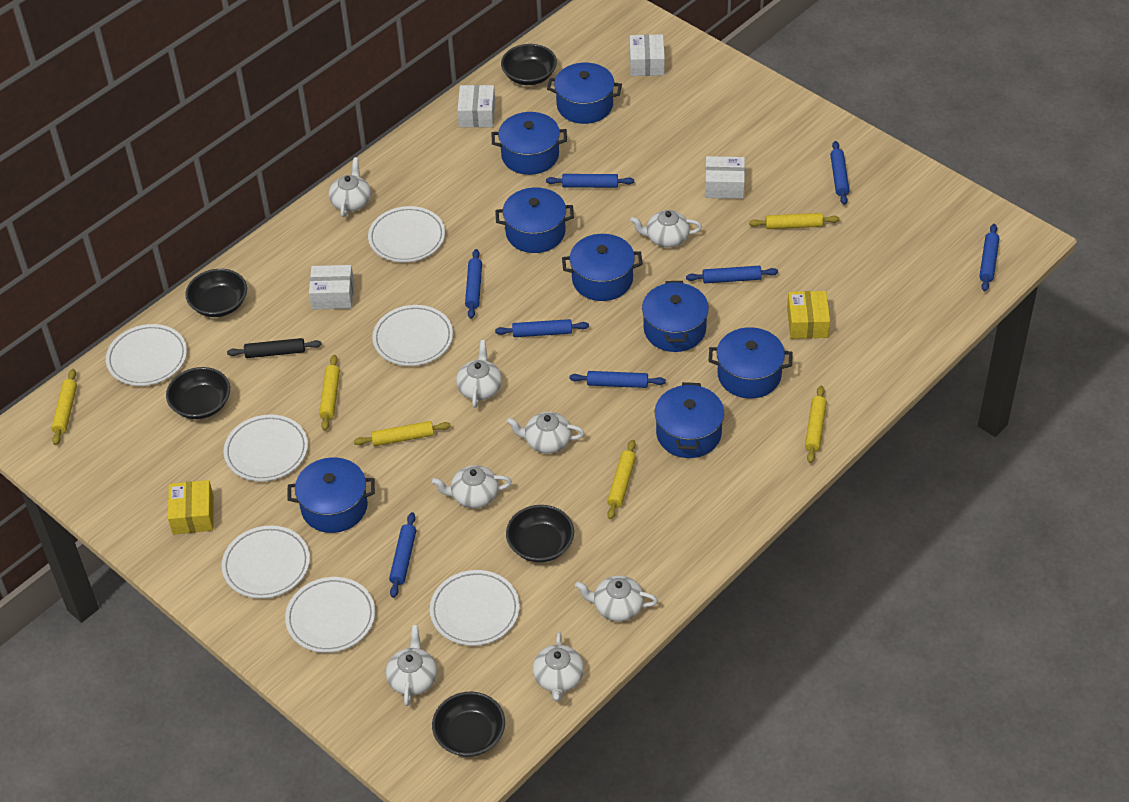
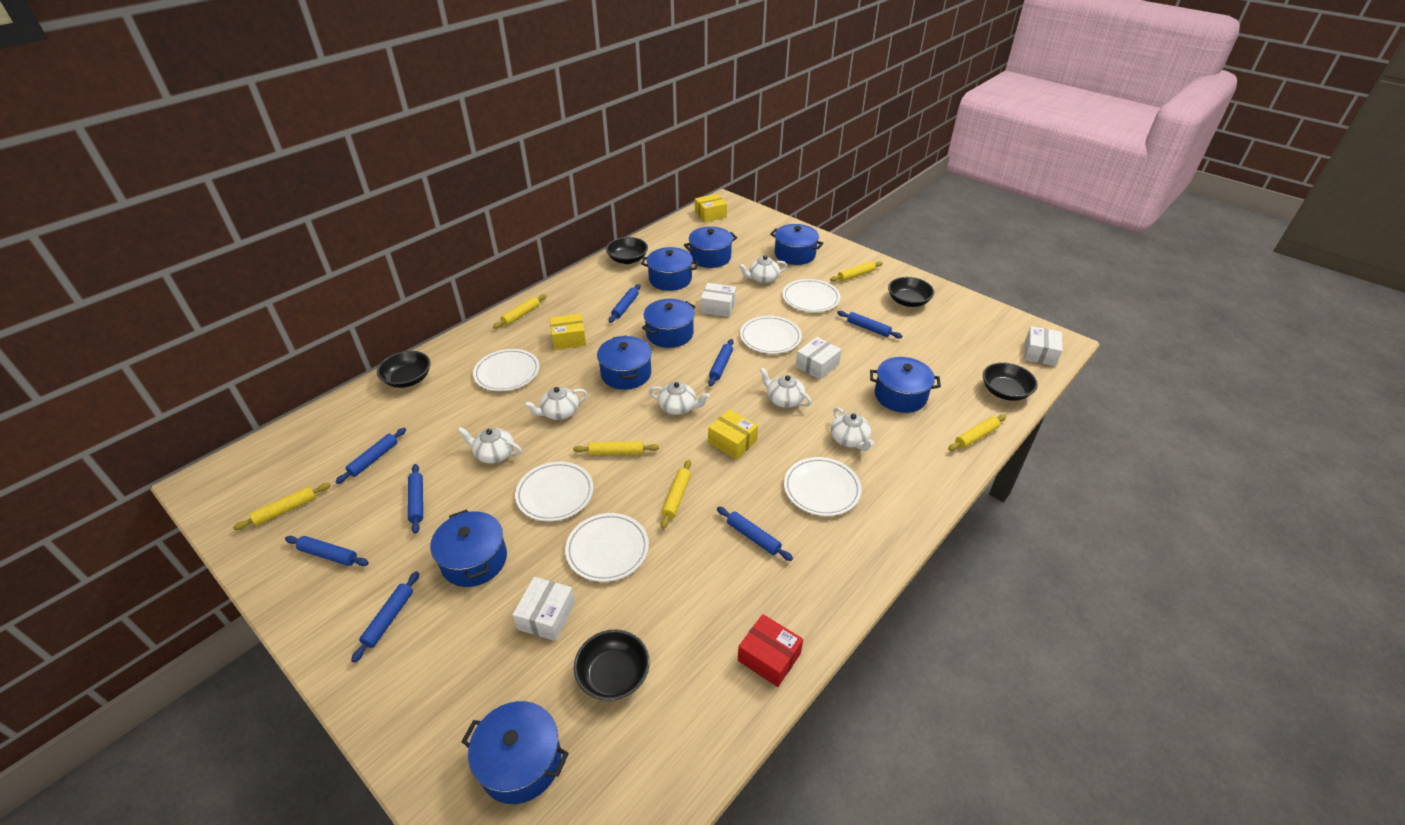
black rolling pin: [227,338,322,358] = 1 -> none = 0
red box: none = 0 -> [738,614,803,687] = 1
white plate: [106,324,187,386] [222,525,310,599] [224,415,308,482] [285,577,375,653] [368,206,445,263] [372,305,453,366] [430,570,520,646] = 7 -> [473,349,540,391] [515,462,594,522] [565,513,649,582] [740,316,802,354] [782,279,840,312] [784,457,862,516] = 6
white teapot: [329,158,371,217] [386,625,437,706] [432,465,512,508] [456,340,502,408] [507,412,584,453] [533,632,584,702] [575,576,658,621] [630,210,702,247] = 8 -> [458,427,522,464] [524,387,587,420] [649,382,710,415] [739,255,787,284] [760,367,812,408] [831,407,874,451] = 6
yellow box: [168,480,214,535] [787,291,830,339] = 2 -> [550,313,586,350] [695,194,727,222] [708,409,758,460] = 3

